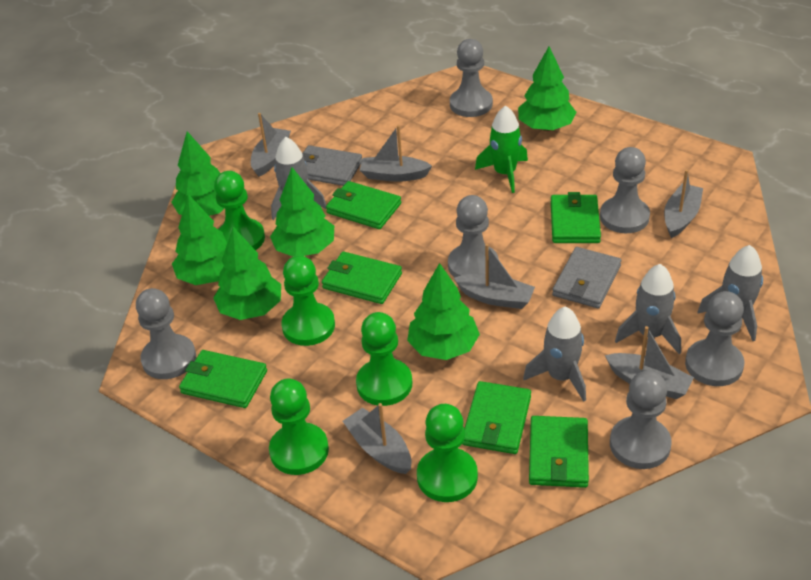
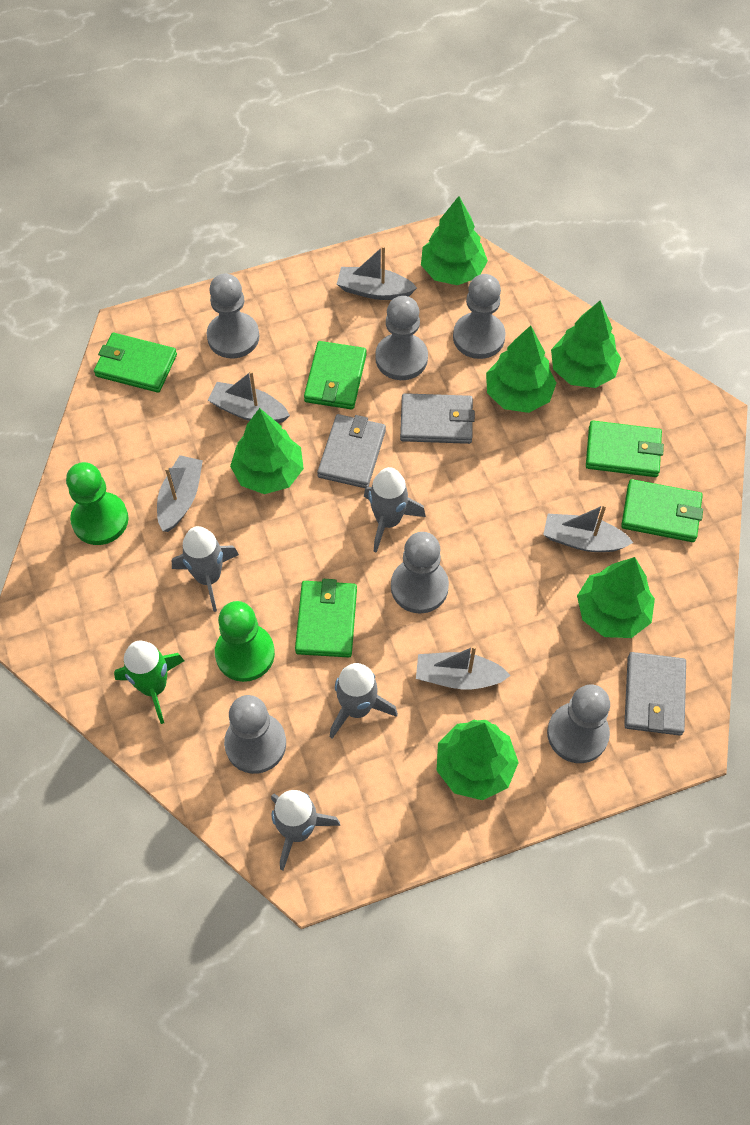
green pawn: [214,171,265,250] [269,379,329,475] [281,255,335,346] [356,312,412,406] [417,404,478,502] = 5 -> [66,462,128,545] [215,601,275,682] = 2
green wallet: [179,350,267,408] [322,251,402,304] [326,181,401,229] [462,381,531,454] [529,416,589,488] [551,192,601,243] = 6 -> [94,333,177,393] [295,579,357,658] [304,341,367,410] [586,420,664,477] [621,479,703,542] = 5
grey boat: [251,113,291,177] [343,403,411,474] [360,125,432,182] [454,244,535,309] [605,326,694,399] [664,170,703,238] = 6 -> [157,455,203,532] [208,371,290,423] [337,246,417,300] [416,645,511,690] [543,504,634,552] = 5
grey wallet: [302,145,362,186] [552,247,621,309] = 2 -> [317,414,386,488] [400,393,475,444] [624,652,686,736] = 3

